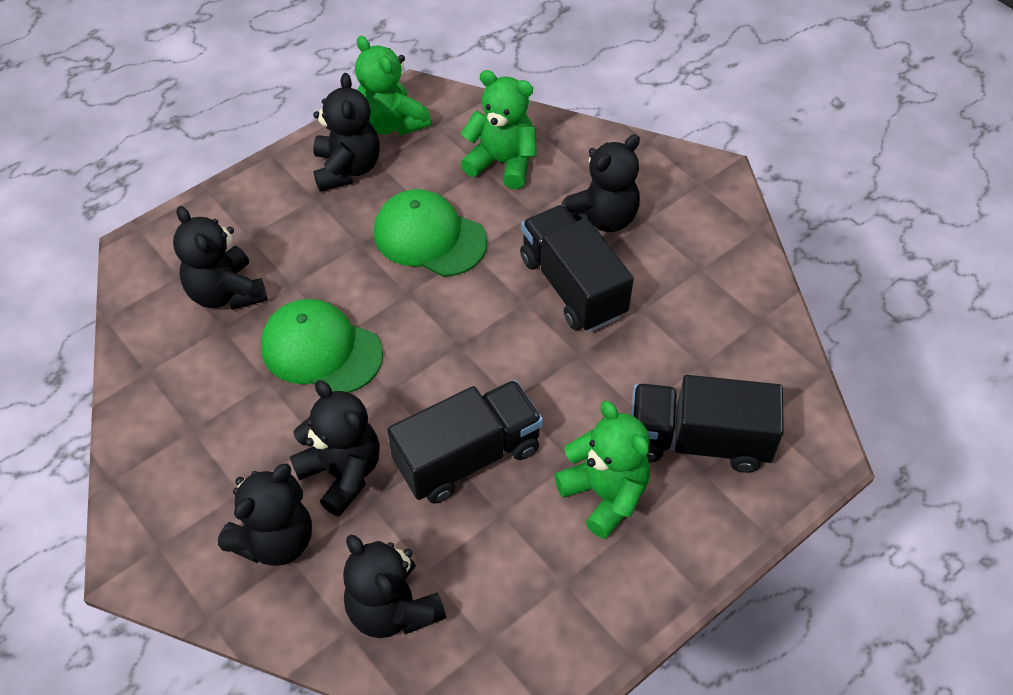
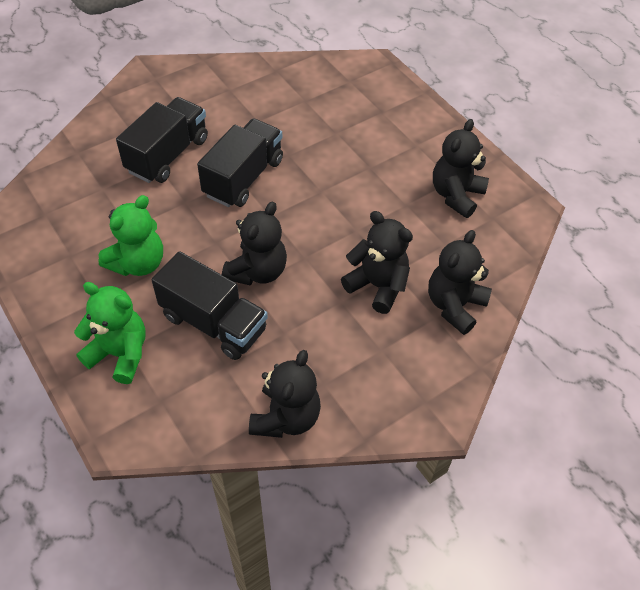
black teddy bear: [173,206,268,310] [218,464,312,566] [290,380,380,517] [313,73,380,192] [343,534,446,638] [561,134,640,232] = 6 -> [222,202,287,286] [249,350,321,438] [341,211,413,314] [428,230,492,335] [433,119,489,218] = 5
green cap: [261,299,383,393] [374,189,487,277] = 2 -> none = 0
green teddy bear: [355,36,431,135] [460,70,537,189] [554,401,650,539] = 3 -> [74,282,146,384] [98,195,163,276] = 2

